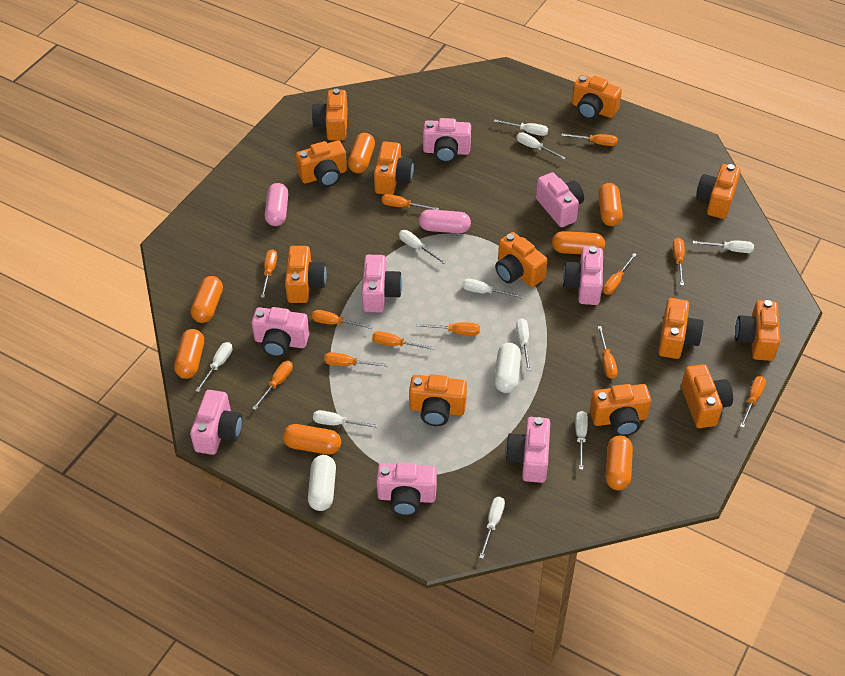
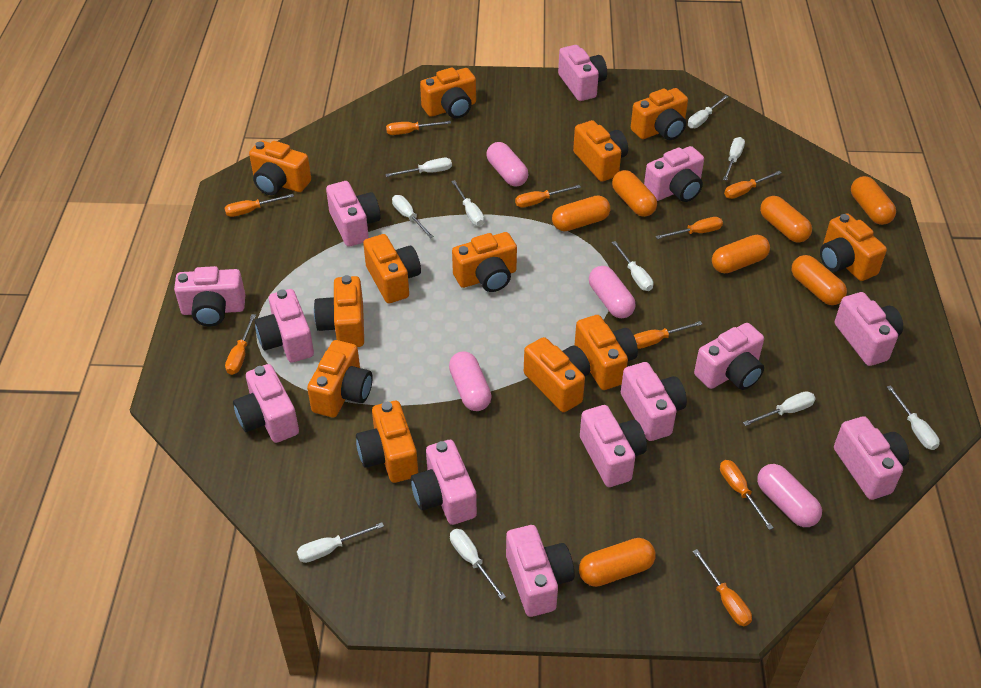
orange screwdriver: [252,361,293,410] [261,249,277,298] [312,310,373,329] [324,352,389,367] [372,331,435,350] [382,194,439,210] [417,322,480,336] [561,133,618,146] [598,326,618,379] [603,253,637,295] [673,238,685,286] [740,376,766,428] = 12 -> [225,194,294,217] [225,314,256,375] [386,121,451,135] [515,185,581,207] [634,321,702,349] [656,217,723,239] [693,549,752,626] [720,460,774,530] [724,171,782,199] = 9
pink camera: [190,390,242,455] [252,307,309,357] [362,255,402,312] [376,462,437,516] [423,118,471,163] [505,417,550,483] [536,172,584,227] [563,246,603,305] = 8 -> [174,266,245,326] [233,364,299,443] [255,289,314,363] [326,181,381,247] [411,440,477,525] [506,525,574,617] [558,45,607,101] [580,405,647,487] [621,362,687,441] [644,146,704,202] [694,323,764,390] [834,416,909,500] [835,292,903,366] = 13
pink capsule: [265,183,288,226] [419,209,471,233] = 2 -> [449,351,492,411] [486,142,528,187] [589,266,635,318] [757,464,822,527] = 4
white capsule: [308,455,336,511] [494,343,521,393] = 2 -> none = 0

